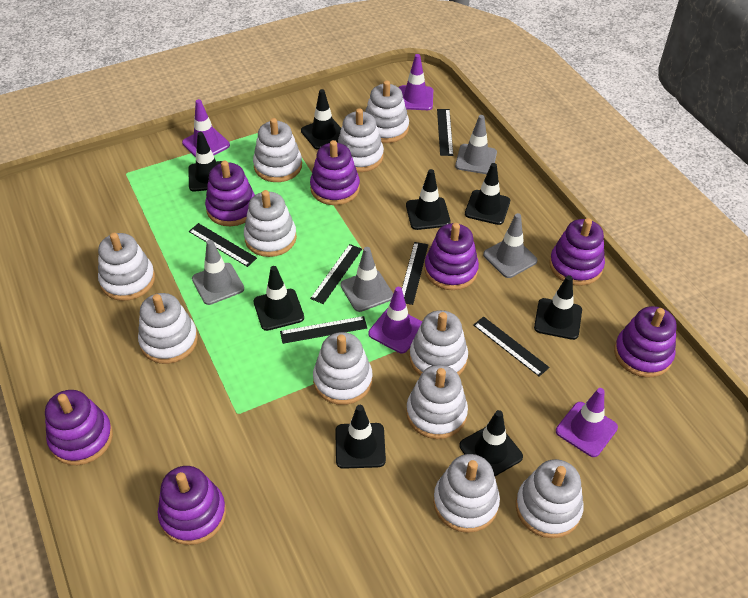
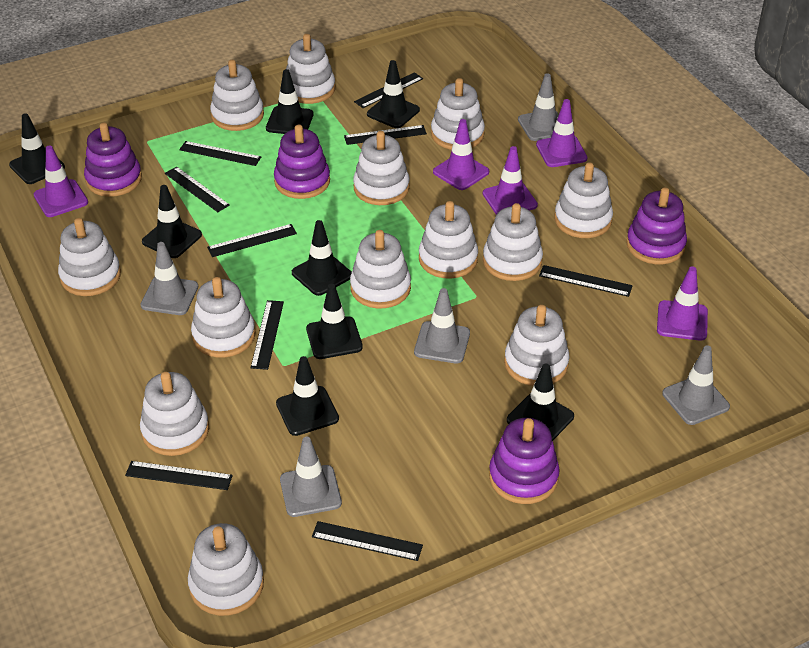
black ruler: [189,223,257,267] [280,316,367,344] [310,244,362,304] [402,242,428,305] [437,109,453,156] [473,317,549,377] = 6 -> [125,461,233,490] [165,167,230,212] [179,141,261,166] [207,224,297,257] [251,300,284,370] [312,521,423,561] [344,125,427,145] [354,72,423,108] [539,265,633,297] = 9
grey traffic cone: [192,240,244,305] [341,247,393,312] [455,115,497,174] [483,213,537,278] = 4 -> [140,242,198,315] [280,437,342,517] [414,288,470,364] [518,73,559,141] [662,346,730,425] = 5
purple stacking toy: [45,390,113,465] [158,466,226,545] [205,161,255,226] [310,140,360,205] [424,223,479,290] [549,218,605,286] [614,306,677,378] = 7 -> [84,123,142,197] [274,125,330,199] [489,418,560,504] [626,188,687,264] = 4
purple traffic cone: [182,99,230,157] [368,287,422,353] [399,54,433,110] [556,388,618,457] = 4 -> [34,145,88,217] [433,119,489,190] [483,146,538,215] [536,99,588,167] [657,266,708,341] = 5
white stacking toy: [98,233,155,301] [138,293,198,364] [244,190,297,257] [253,118,302,182] [313,332,372,405] [337,108,384,172] [365,80,409,143] [406,365,468,439] [409,310,468,375] [433,454,500,533] [516,459,584,538] = 11 -> [58,218,121,296] [140,372,209,456] [188,523,264,616] [191,277,255,358] [210,60,264,131] [286,34,335,104] [350,230,411,309] [353,131,410,205] [419,201,478,279] [431,78,485,150] [483,203,543,281] [504,305,569,386] [554,162,613,238] = 13

